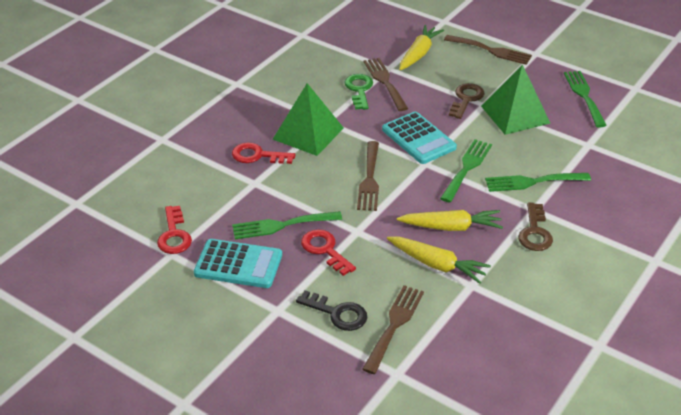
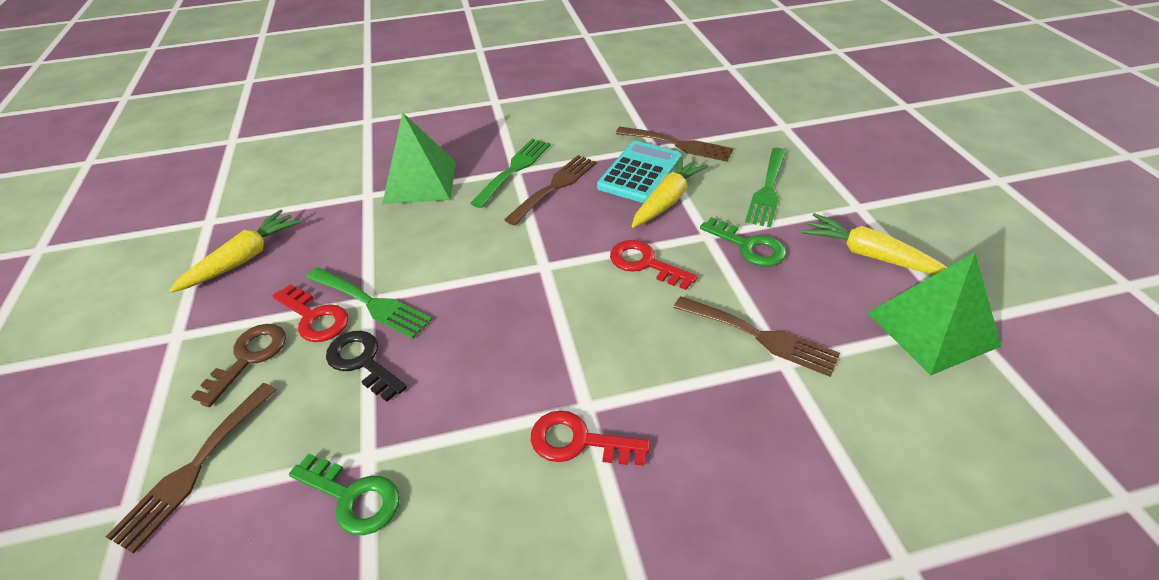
brown key: [449,83,485,119] [518,203,553,251] = 2 -> [191,324,286,407] = 1
green fork: [232,211,342,239] [440,139,492,202] [485,173,591,192] [564,71,607,128] = 4 -> [306,267,433,339] [470,139,551,208] [745,148,786,228] = 3
green key: [344,74,373,110] = 1 -> [289,453,399,535] [700,217,786,267] = 2
turquoise calculator: [194,239,282,288] [382,112,457,164] = 2 -> [597,141,681,203] = 1

